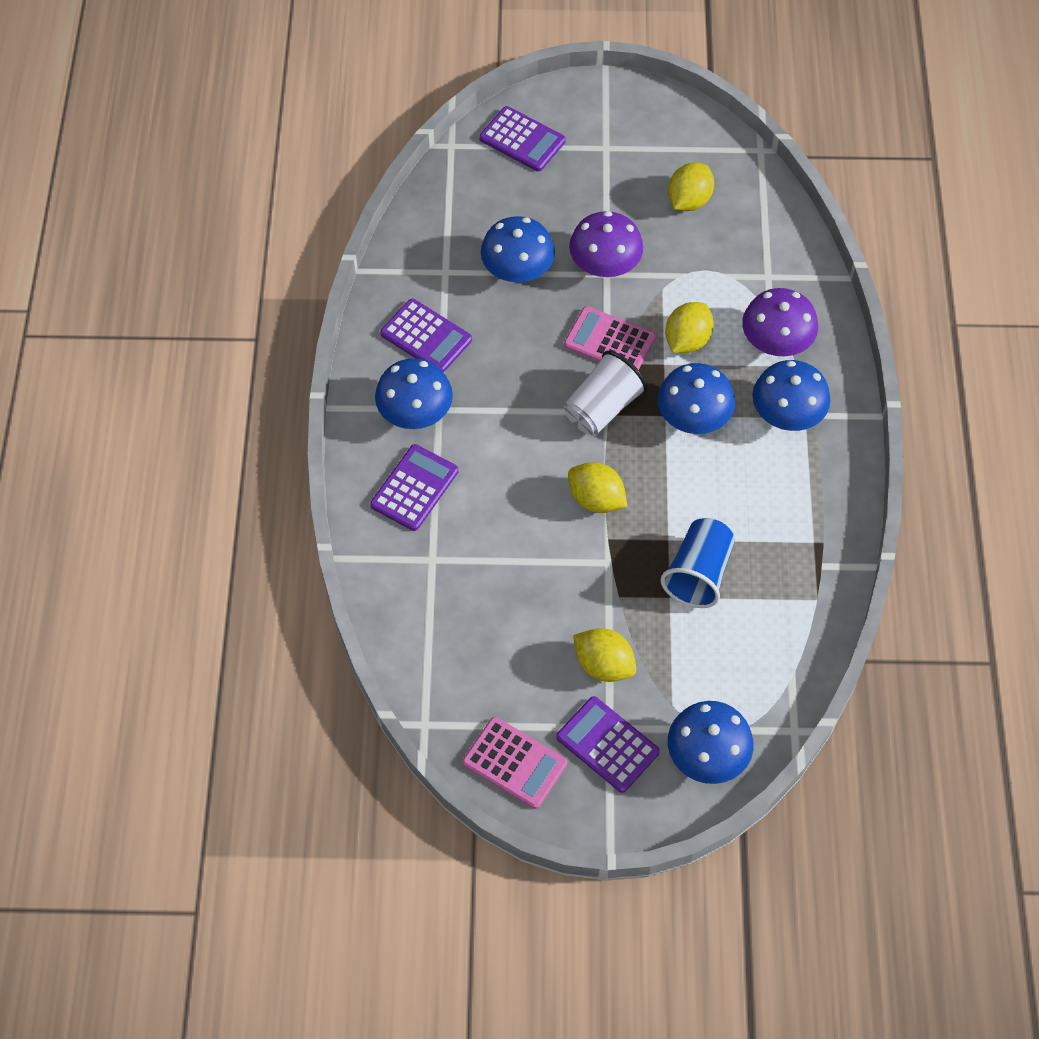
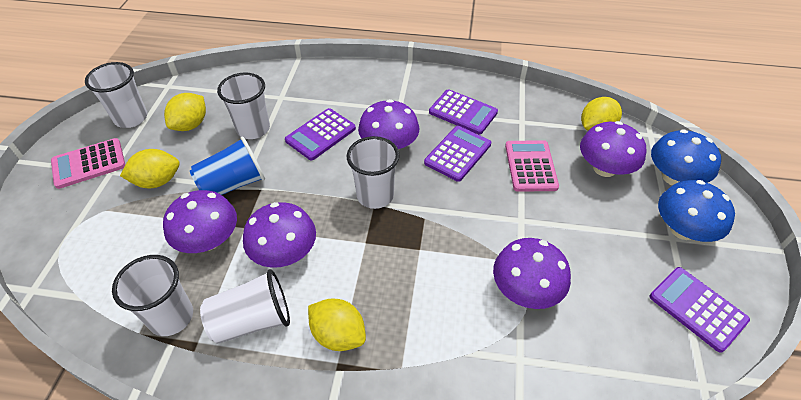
blue mushroom: [375,358,453,429] [481,216,555,282] [657,363,735,434] [668,701,754,784] [753,360,830,431] = 5 -> [651,129,721,185] [658,180,735,242] = 2
purple mushroom: [569,211,643,277] [742,288,818,356] = 2 -> [163,190,237,253] [243,202,316,268] [358,99,419,150] [493,238,571,309] [580,121,646,177] = 5
white cup: [564,351,647,435] = 1 -> [85,62,147,128] [112,255,193,336] [200,269,290,344] [217,73,270,139] [347,136,400,209] = 5

